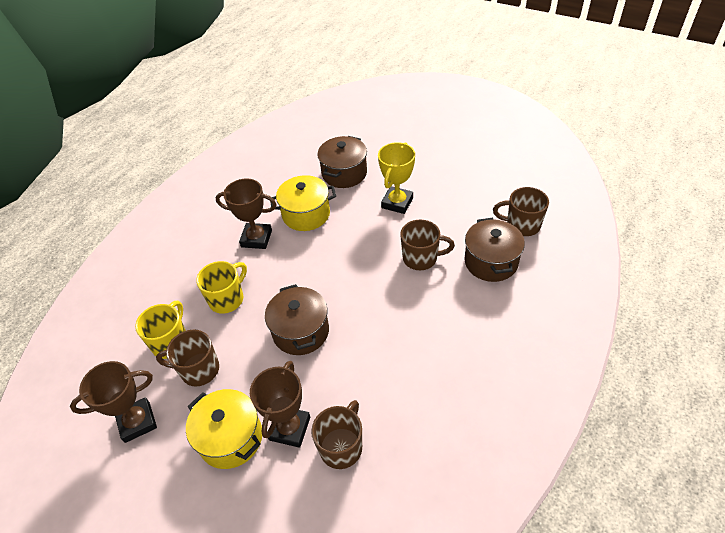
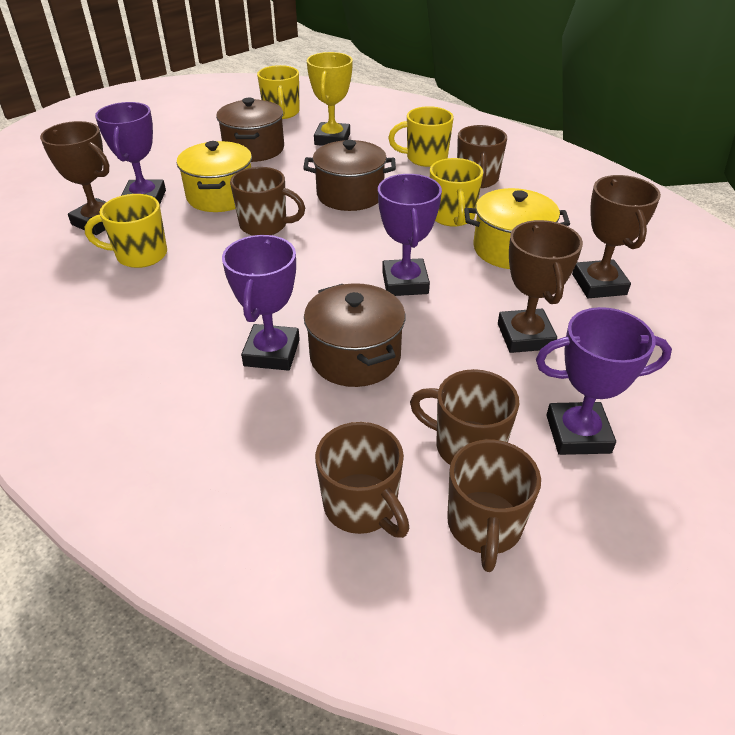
brown mug: [156,329,219,386] [311,400,362,469] [400,220,455,270] [493,187,549,236] = 4 -> [230,167,305,236] [315,422,409,538] [410,369,519,465] [447,439,541,572] [457,125,507,188] = 5
purple trophy: none = 0 -> [95,102,166,204] [222,235,300,371] [378,174,442,296] [536,307,672,455] = 4
yellow mug: [135,301,186,359] [196,261,247,314] = 2 -> [85,194,167,268] [257,65,299,119] [388,106,454,167] [430,158,483,227] = 4

